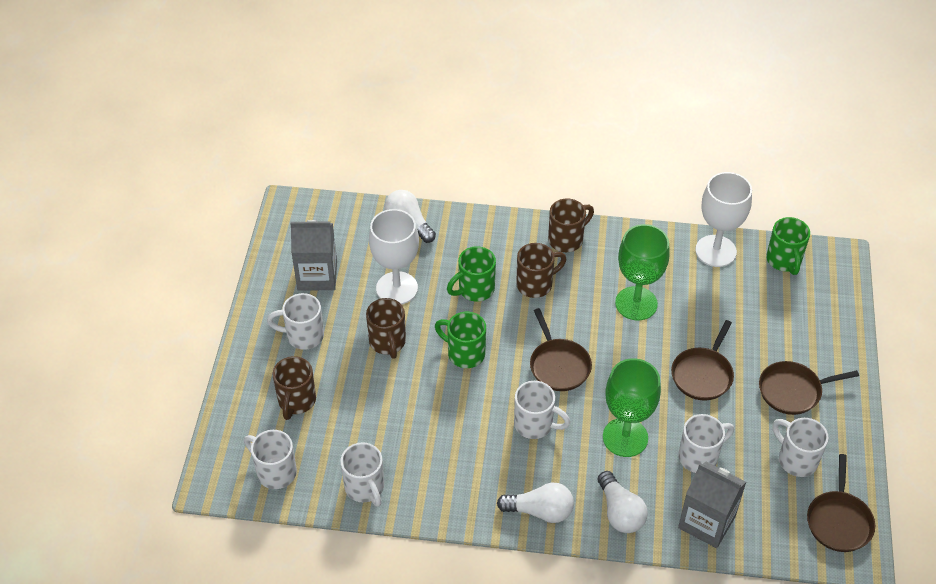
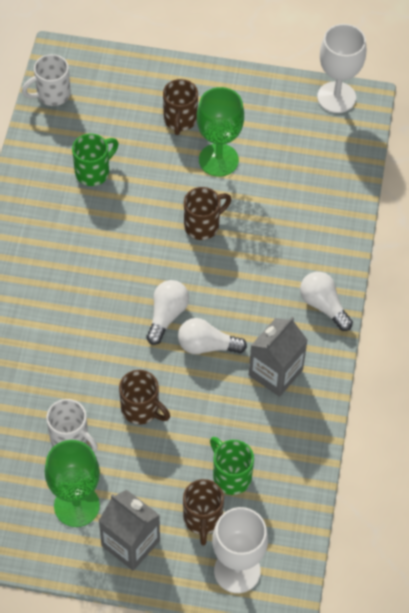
brown pan: [530,308,592,391] [671,320,734,400] [759,361,859,415] [807,454,875,552] = 4 -> none = 0
green mug: [435,312,486,368] [447,246,496,302] [766,217,810,275] = 3 -> [72,134,118,186] [210,437,254,495] = 2
white mug: [244,430,297,489] [267,293,324,350] [340,442,384,507] [514,381,571,439] [678,414,734,473] [772,418,829,477] = 6 -> [22,54,71,106] [46,399,98,451] = 2

